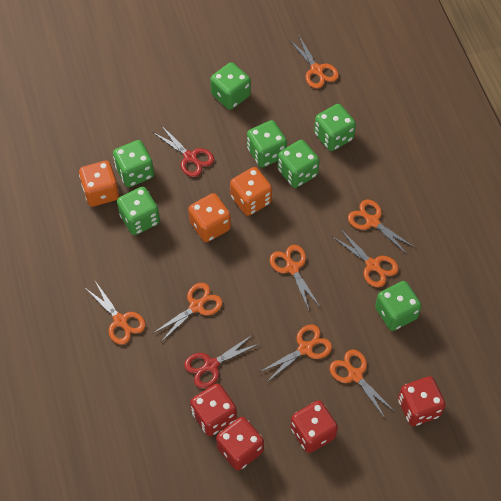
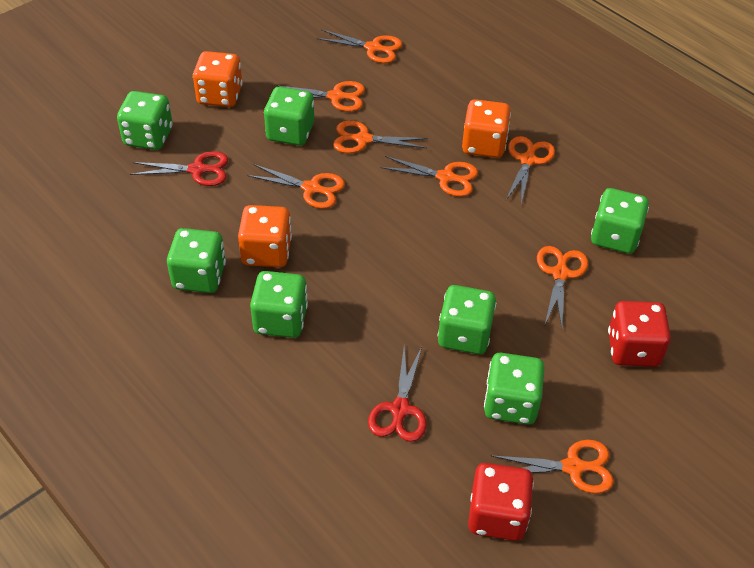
red dice: [190,383,237,436] [216,417,264,471] [290,400,338,453] [398,376,446,426] = 4 -> [468,463,534,541] [608,301,671,367] = 2

